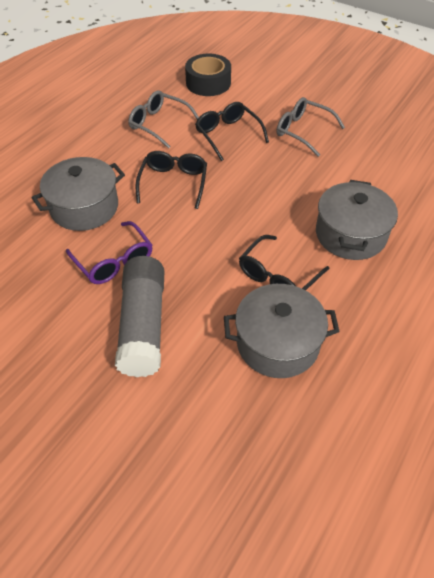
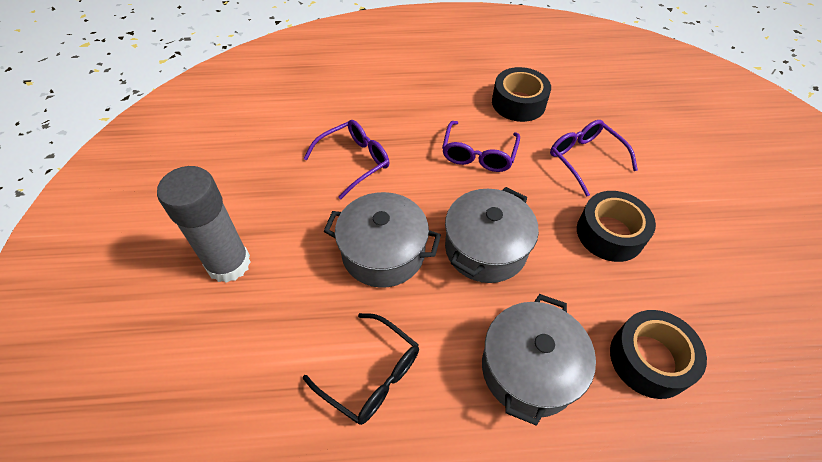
black glasses: [136,151,207,209] [195,102,269,161] [239,235,329,290] = 3 -> [303,313,419,425] = 1
black tape: [185,54,231,96] = 1 -> [492,67,551,122] [577,191,656,262] [610,310,707,399] = 3
grey glasses: [128,90,199,149] [277,97,345,157] = 2 -> none = 0
purple glasses: [66,221,152,284] = 1 -> [303,120,389,200] [442,121,520,172] [550,120,638,196] = 3

